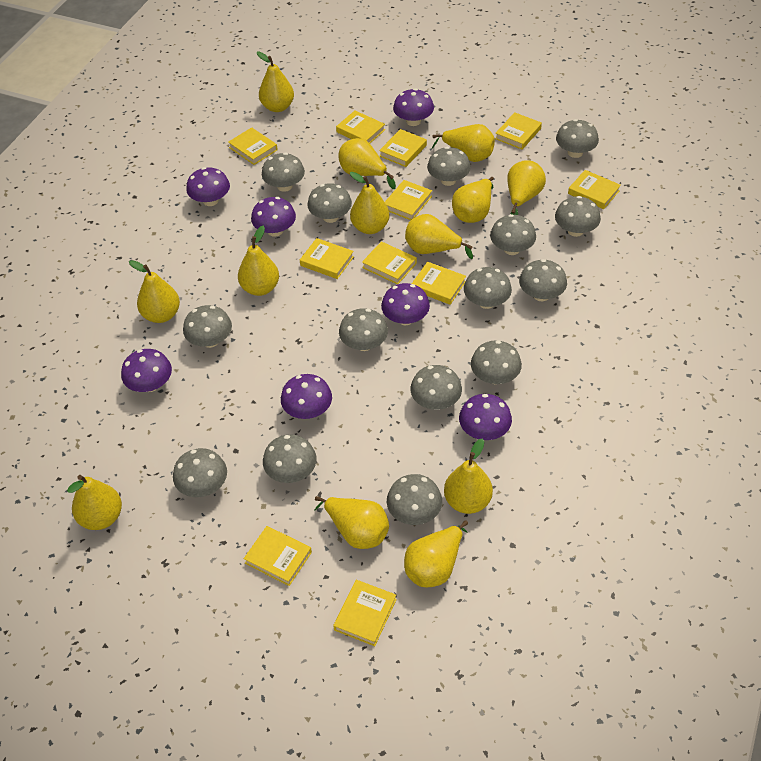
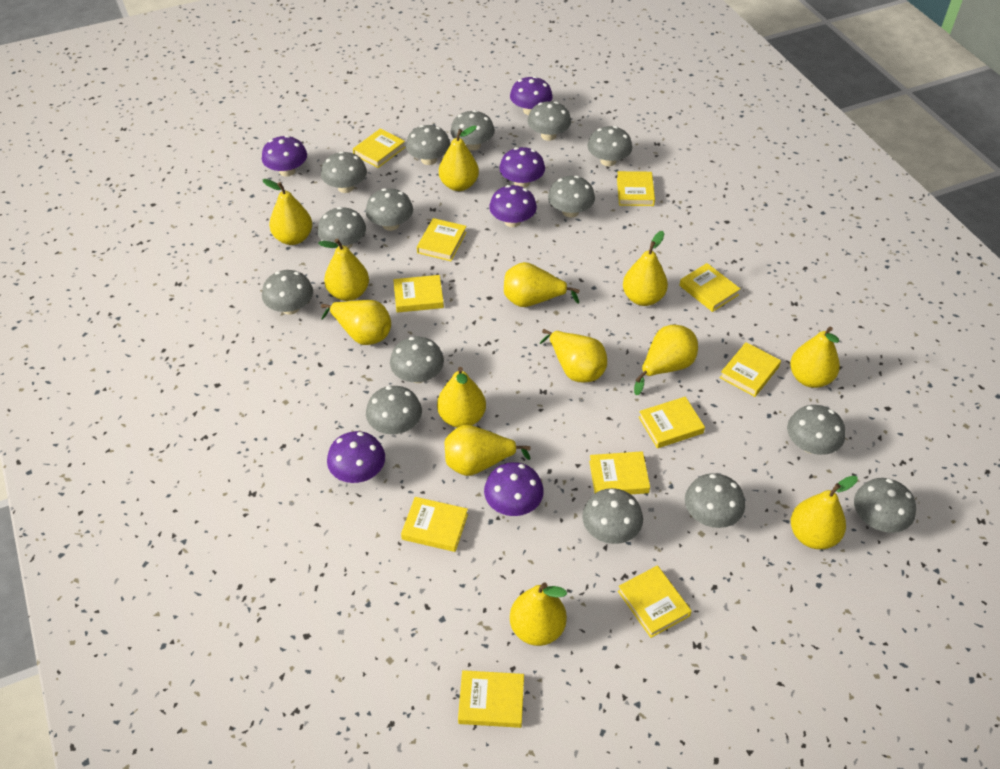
purple mushroom: [121,349,172,392] [186,167,230,206] [251,197,296,237] [281,374,332,419] [381,283,430,325] [393,88,434,126] [459,394,512,440] = 7 -> [262,135,307,177] [327,431,385,483] [484,462,544,516] [489,185,537,227] [499,147,545,188] [510,76,553,115] = 6

